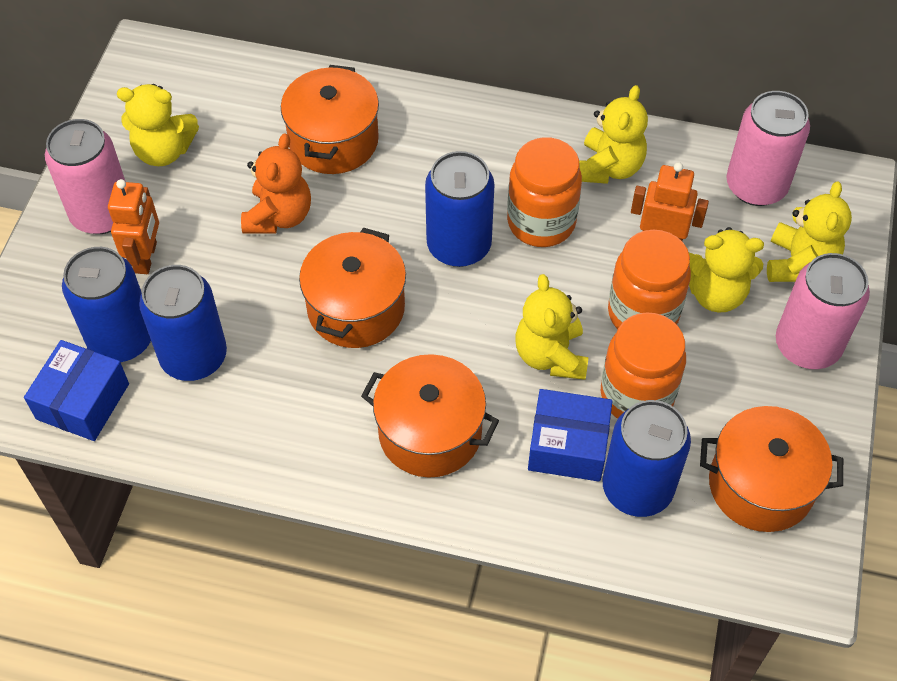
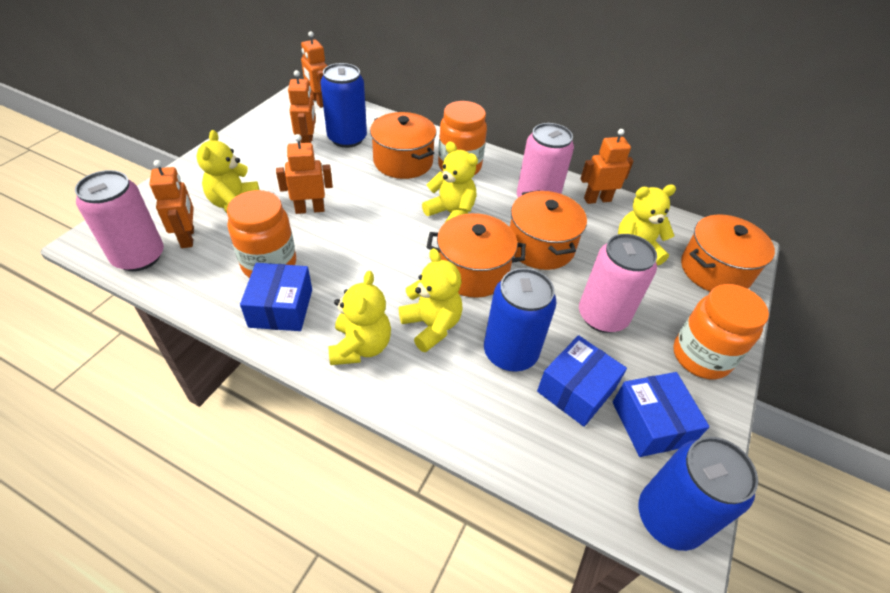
blue box: [24,340,129,441] [528,389,613,481] = 2 -> [240,263,312,331] [537,335,627,427] [613,372,709,457] = 3
blue can: [62,247,151,362] [139,265,227,381] [425,151,495,267] [603,400,691,517] = 4 -> [320,63,367,148] [484,268,556,371] [639,437,758,551] = 3
orange robot: [108,179,159,274] [631,162,709,241] = 2 -> [150,160,194,248] [276,134,333,214] [288,70,316,143] [301,31,328,108] [580,129,634,204] = 5
orange teddy bear: [241,133,311,233] = 1 -> none = 0

